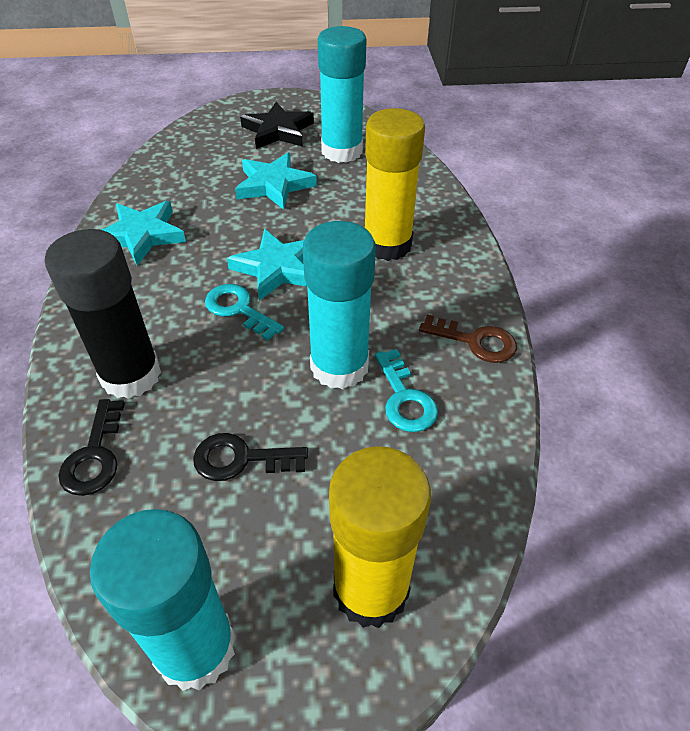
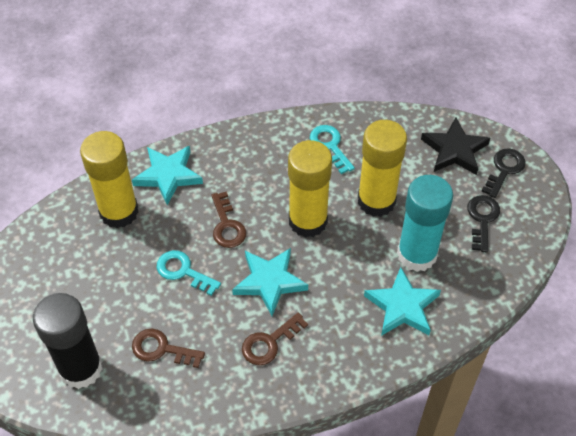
brown key: [419,314,517,363] = 1 -> [132,329,205,368] [211,191,246,248] [242,312,308,365] = 3
turquoise glue stick: [90,509,236,691] [303,221,376,389] [318,26,367,163] = 3 -> [397,175,453,272] = 1
yellow glue stick: [329,446,431,628] [365,108,425,261] = 2 -> [80,131,139,228] [288,140,332,238] [358,120,407,217] = 3

